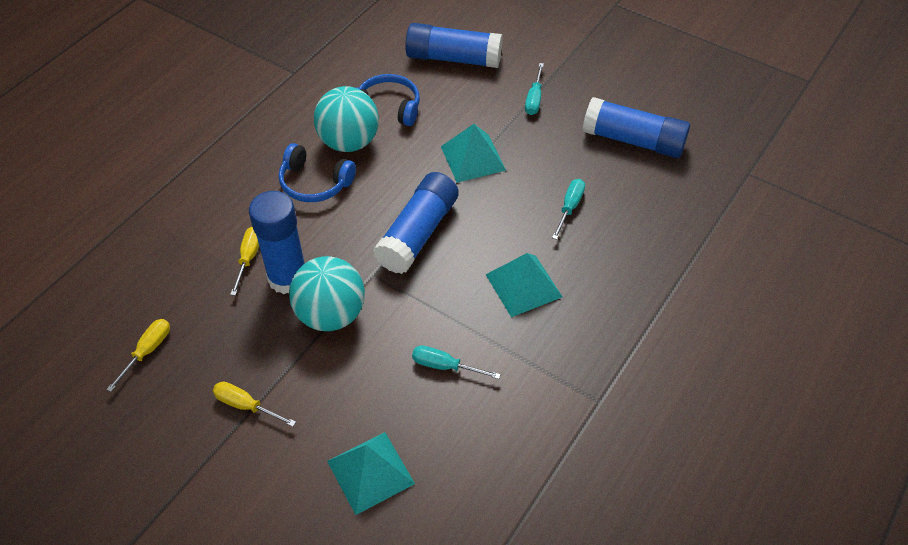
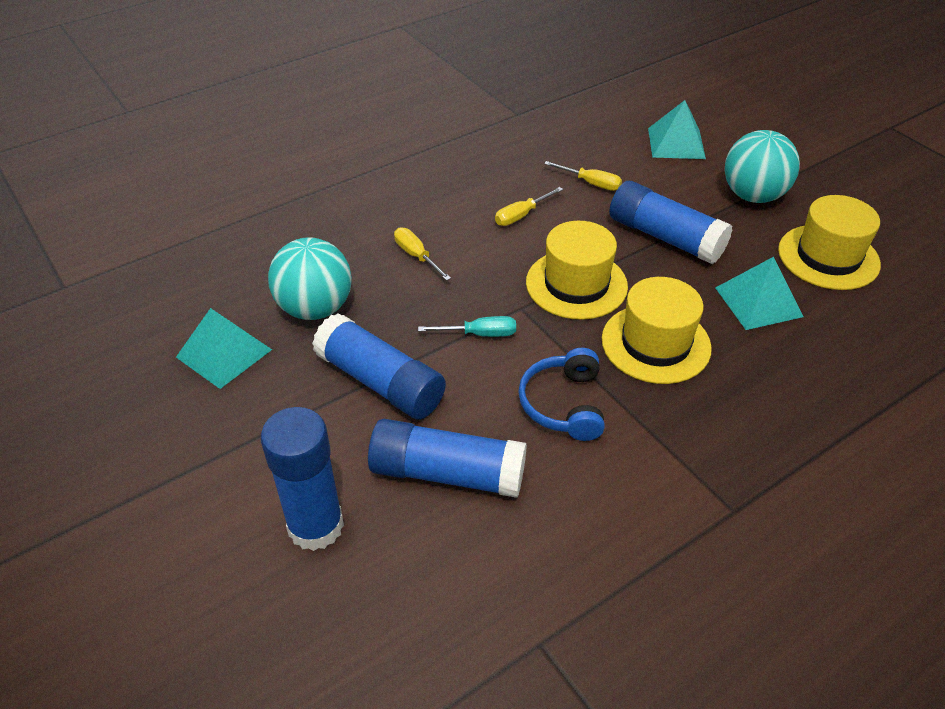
blue headphones: [279,143,356,202] [356,74,420,126] = 2 -> [518,348,605,441] = 1
turquoise screwdriver: [412,345,501,379] [525,63,544,115] [552,179,585,240] = 3 -> [418,316,516,337] = 1
yellow hat: none = 0 -> [526,221,628,320] [602,277,712,384] [778,195,881,290] = 3

